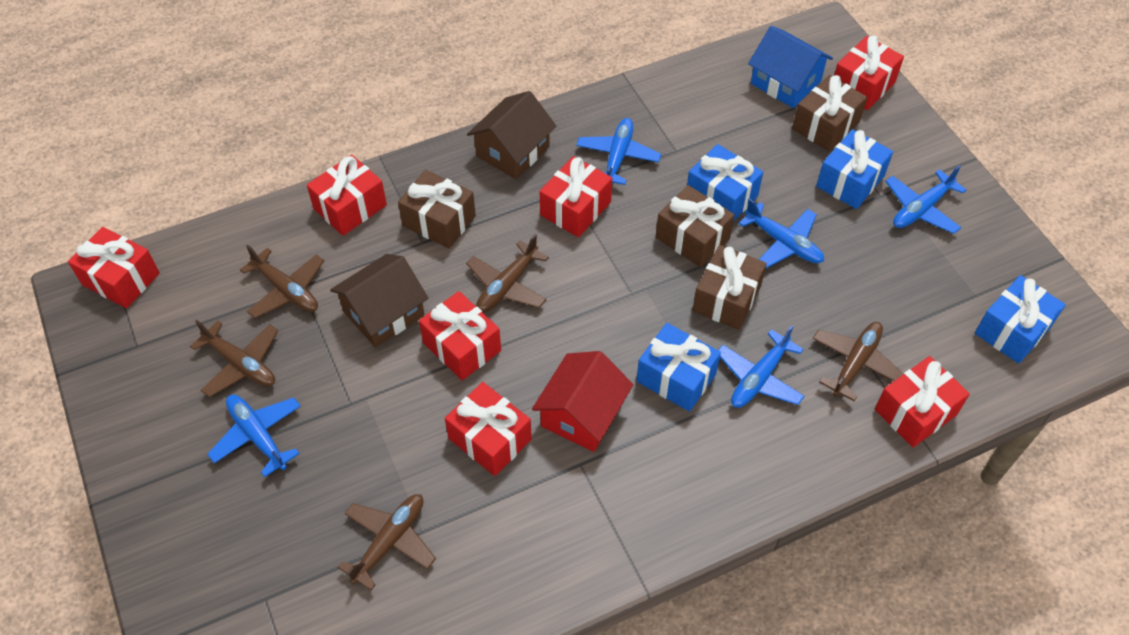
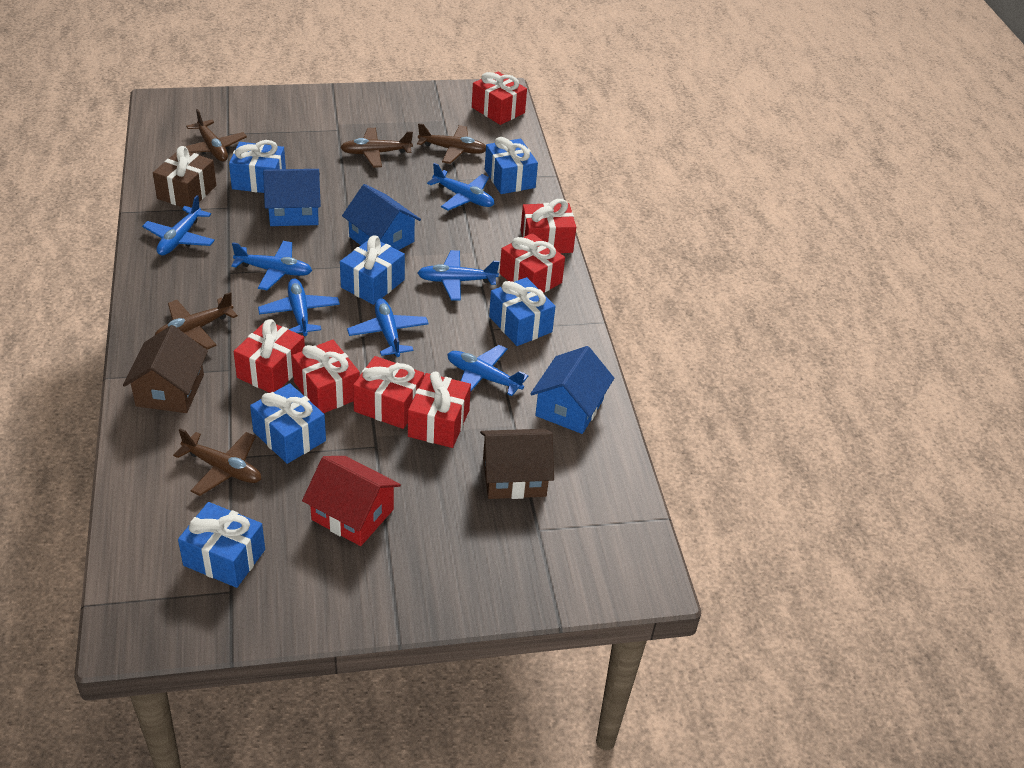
blue gift: [637,323,721,412] [687,144,763,220] [816,129,893,209] [975,275,1066,364] = 4 -> [178,502,265,588] [229,140,286,193] [250,383,326,464] [340,236,405,305] [485,137,538,194] [489,277,556,346] = 6
blue house: [748,26,833,108] = 1 -> [263,169,321,226] [342,184,421,250] [530,346,614,434] = 3
blue plane: [207,395,301,477] [576,118,661,185] [718,325,805,408] [738,198,824,268] [885,165,967,234] = 5 -> [142,195,215,255] [231,241,312,290] [258,278,340,336] [347,298,429,357] [418,250,500,301] [427,163,494,210] [447,345,528,396] = 7
brown gift: [398,170,476,249] [656,185,735,268] [692,245,767,330] [792,75,867,151] = 4 -> [153,146,216,208] = 1

